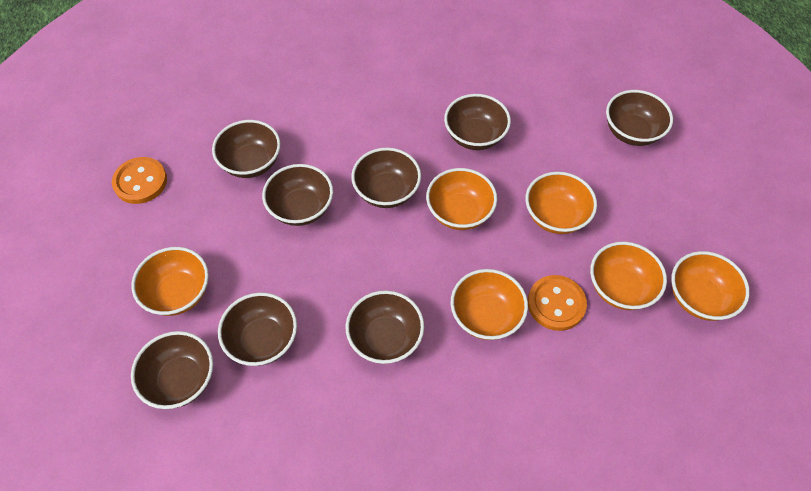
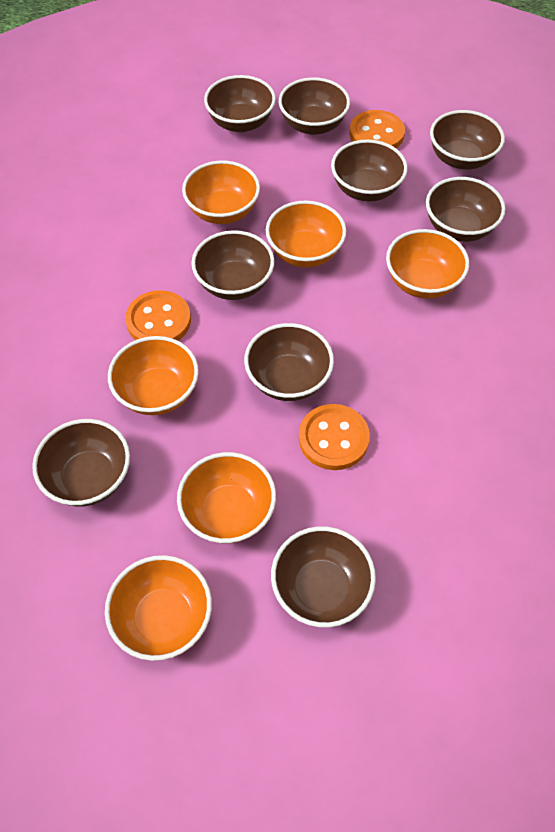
brown bowl: [131,331,213,409] [212,120,281,178] [218,292,297,366] [262,164,333,226] [346,290,424,364] [351,147,421,208] [444,94,511,150] [606,90,673,146] = 8 -> [32,419,130,507] [191,230,275,300] [204,75,276,132] [244,323,334,401] [271,526,376,627] [278,77,350,135] [331,139,408,201] [426,177,505,242] [430,110,505,169] = 9
orange button: [112,157,167,204] [528,275,587,331] = 2 -> [125,290,191,341] [299,404,370,470] [350,110,405,148] = 3

